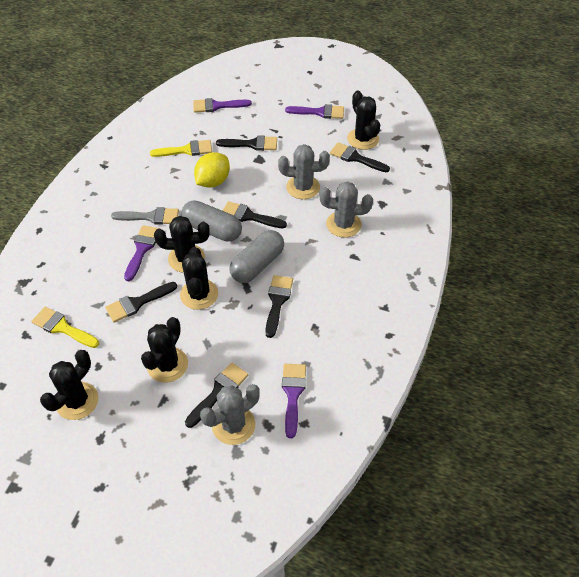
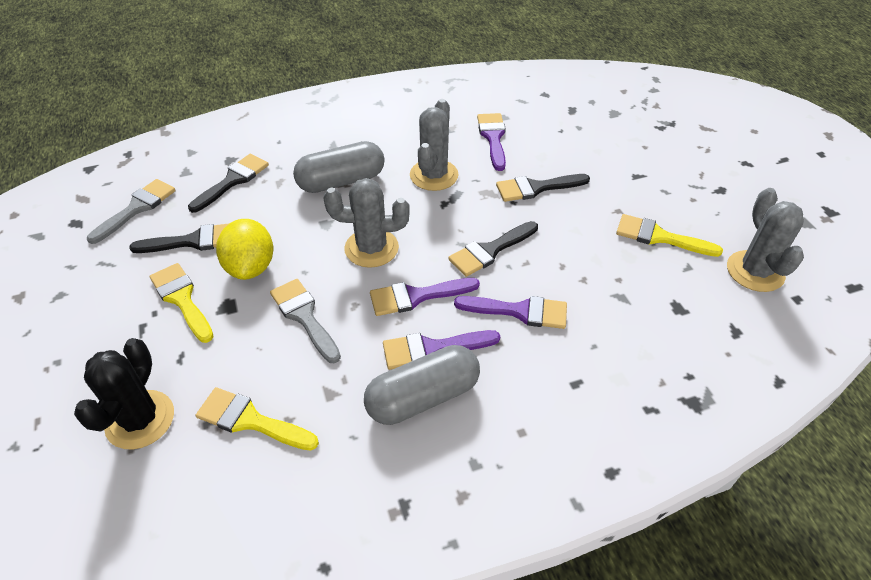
black brush: [105,282,177,323] [185,363,248,428] [216,136,277,151] [223,201,287,228] [265,275,293,338] [330,142,390,172] = 6 -> [129,224,228,253] [188,154,269,213] [448,221,538,277] [496,174,590,202] = 4
black cactus: [40,350,98,420] [141,317,188,383] [154,216,210,273] [180,247,218,310] [347,91,380,150] = 5 -> [74,338,174,449] = 1
grey brush: [111,207,179,225] = 1 -> [87,179,176,244] [270,279,341,363] = 2
yellow brush: [31,307,99,348] [150,140,212,157] = 2 -> [149,263,214,343] [196,387,319,451] [616,214,723,257] = 3

